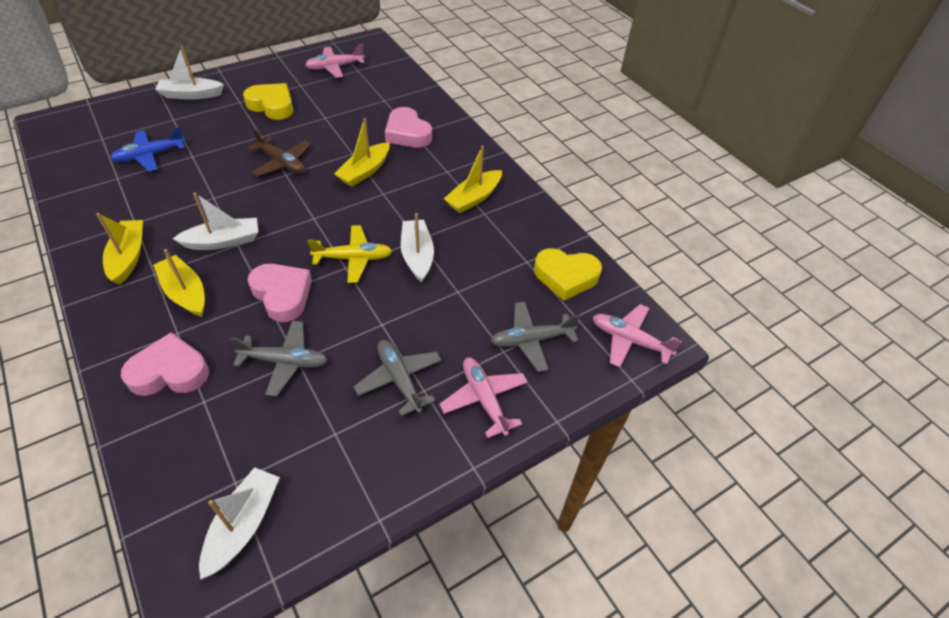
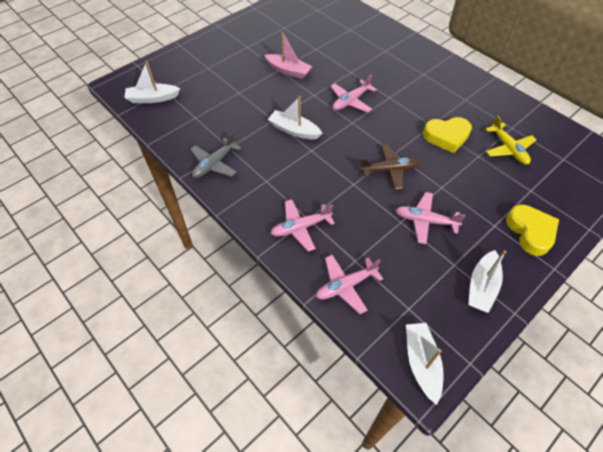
blue plane: [111,126,185,172] = 1 -> none = 0
grey plane: [230,320,328,396] [354,340,442,416] [491,302,580,372] = 3 -> [190,132,241,178] = 1
pink boat: none = 0 -> [264,32,312,79] = 1
pink heart: [121,332,209,396] [248,264,312,322] [385,107,432,148] = 3 -> none = 0
pink plane: [305,44,365,78] [439,358,528,438] [593,304,682,368] = 3 -> [270,199,335,251] [316,255,383,314] [330,74,377,113] [396,192,466,244] = 4
yellow boat: [96,213,143,285] [153,249,205,317] [334,118,390,187] [444,145,502,213] = 4 -> none = 0

